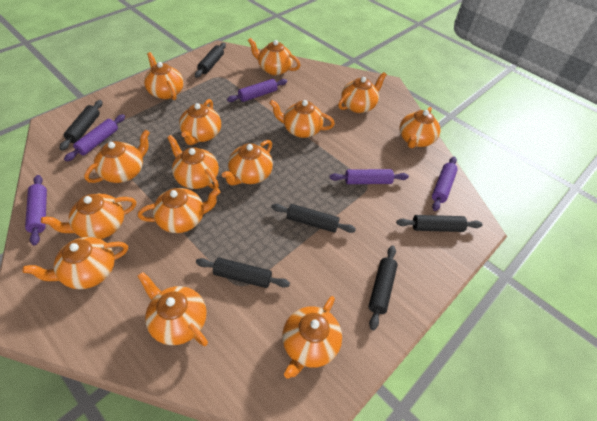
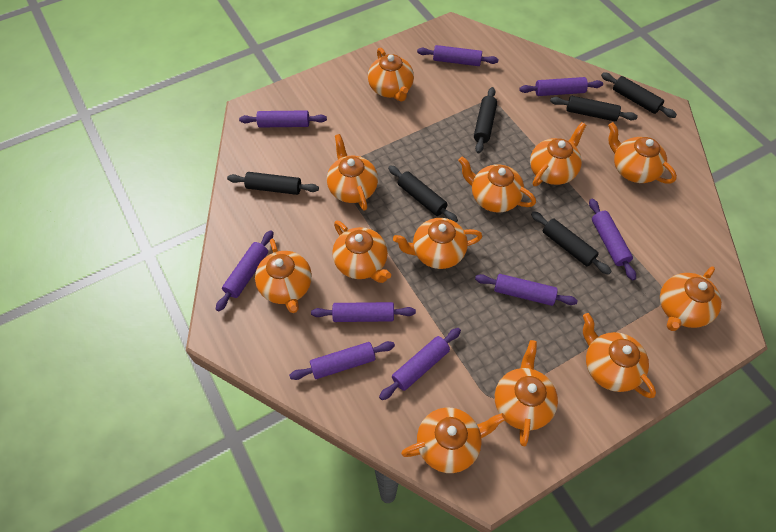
orange teapot: [22,237,128,289] [41,193,136,239] [84,130,150,183] [138,188,220,233] [138,272,208,346] [144,52,184,100] [167,135,219,189] [179,99,221,145] [222,140,273,185] [248,38,300,76] [269,100,335,138] [282,296,342,379] [338,72,387,113] [399,107,440,148] = 14 -> [255,239,312,313] [327,134,378,211] [332,220,391,283] [368,47,414,102] [393,218,482,269] [401,407,506,473] [458,156,536,212] [495,340,558,446] [530,122,586,186] [583,313,656,398] [608,122,677,184] [660,266,722,331] = 12
purple rolling pin: [25,175,47,246] [64,114,125,162] [227,79,287,102] [330,169,409,184] [432,157,458,211] = 5 -> [216,230,274,312] [239,110,327,127] [289,341,395,380] [311,302,416,322] [379,328,461,400] [417,45,499,66] [475,274,578,306] [519,77,603,96] [589,199,636,280] = 9

